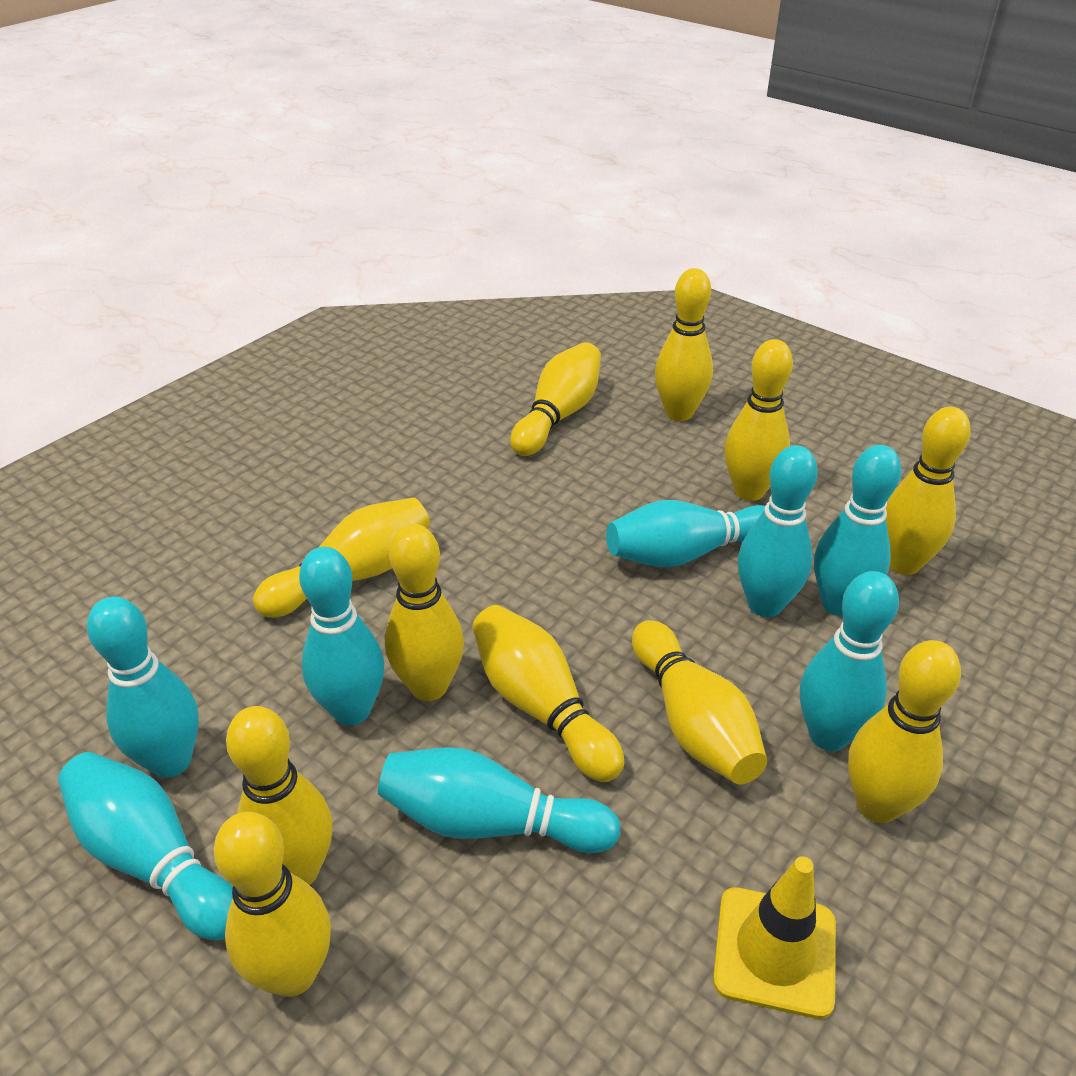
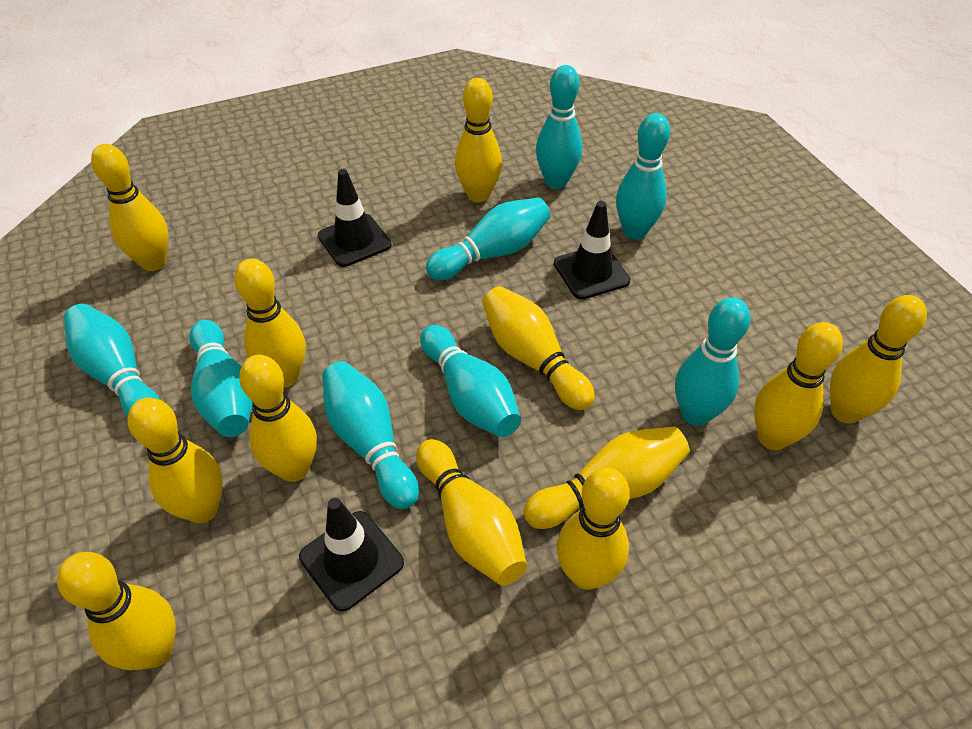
black traffic cone: none = 0 -> [299,498,404,612] [318,169,392,267] [554,201,630,299] = 3
yellow bowling pin: [214,812,331,997] [226,706,333,885] [253,497,430,618] [385,524,464,701] [472,605,624,782] [510,342,601,456] [632,620,767,784] [655,268,713,421] [725,339,793,501] [848,640,961,823] [886,407,971,575] = 11 -> [57,552,176,670] [91,144,168,271] [128,398,223,523] [234,259,306,387] [239,355,317,482] [416,439,527,586] [455,78,502,202] [482,286,595,410] [524,427,690,529] [557,468,630,590] [754,322,843,450] [830,295,927,424] = 12
yellow traffic cone: [713,856,836,1019] = 1 -> none = 0

